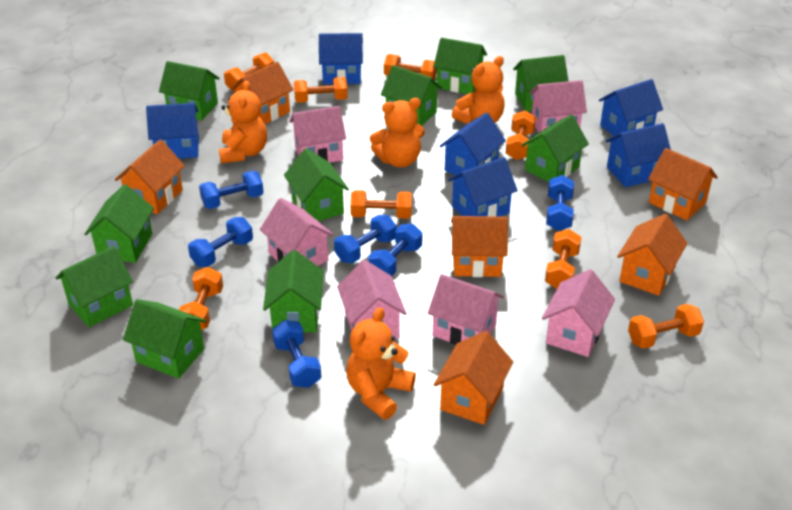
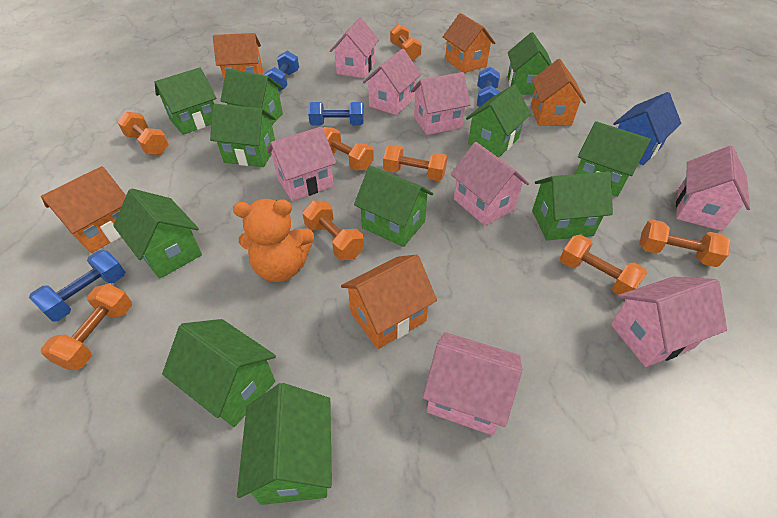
blue dumbbell: [188,217,253,267] [199,171,264,209] [272,320,322,388] [334,215,396,263] [368,223,423,276] [546,175,574,231] = 6 -> [29,250,125,322] [264,50,299,91] [308,102,364,126] [477,67,500,107] = 4
blue house: [146,103,199,159] [319,33,363,84] [440,113,506,175] [448,157,518,217] [599,79,663,136] [606,123,671,187] = 6 -> [613,92,681,165] = 1
green house: [56,246,133,327] [84,184,154,263] [123,299,207,379] [159,61,220,120] [263,250,324,333] [284,148,349,221] [381,65,442,126] [433,37,487,94] [513,55,569,111] [522,115,589,182] = 10 -> [113,188,202,279] [155,67,217,135] [162,319,276,427] [210,104,276,167] [220,69,283,125] [237,383,332,505] [354,166,433,247] [466,85,531,157] [508,32,552,95] [532,171,613,240] [576,121,651,197] = 11
orange house: [115,139,185,214] [231,62,293,124] [434,331,513,425] [451,216,508,277] [617,214,687,296] [648,148,718,220] = 6 -> [41,166,126,253] [213,33,263,79] [341,255,437,349] [443,13,495,73] [531,59,586,126] = 5
orange teddy bear: [219,81,267,163] [346,307,416,420] [370,98,425,168] [452,56,505,124] = 4 -> [233,199,314,282] = 1
pink house: [260,198,334,266] [290,106,346,163] [337,260,407,339] [427,274,504,345] [530,80,587,133] [542,269,615,357] = 6 -> [267,126,336,201] [330,18,379,78] [363,49,421,115] [411,72,471,135] [423,332,522,436] [451,142,529,226] [611,276,727,367] [676,146,750,231] = 8

